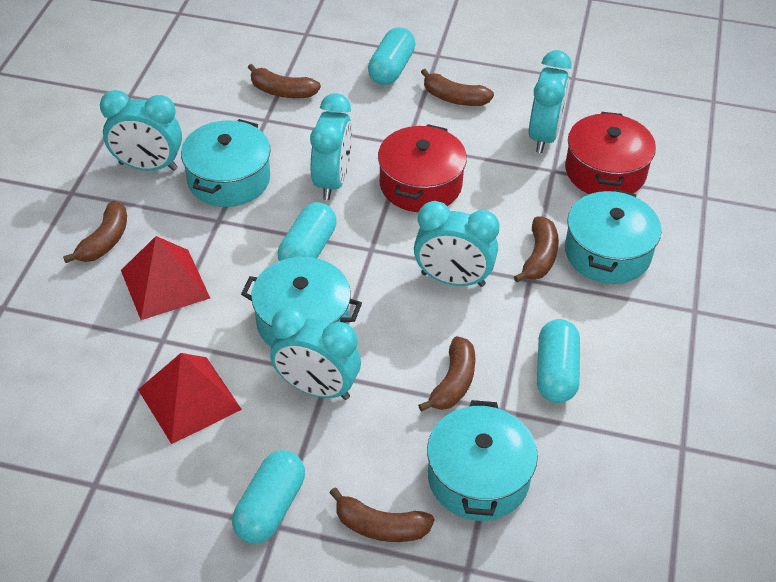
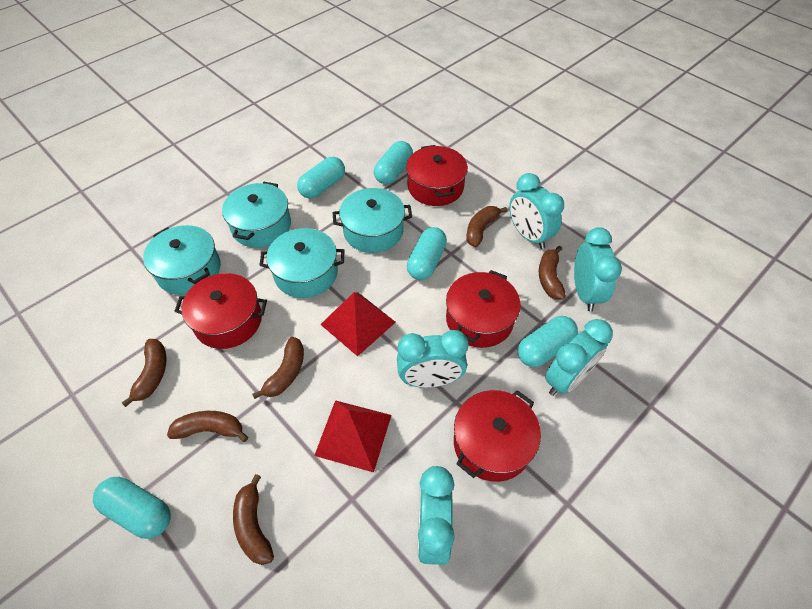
red pot: [378,124,467,212] [565,112,656,194] = 2 -> [174,273,267,349] [406,145,468,206] [446,270,521,348] [454,390,541,482] = 4
turquoise capsule: [232,450,305,544] [278,202,337,261] [368,27,415,85] [537,319,580,403] = 4 -> [93,477,170,539] [297,157,345,199] [374,141,413,184] [407,227,447,280] [518,316,578,367] = 5

